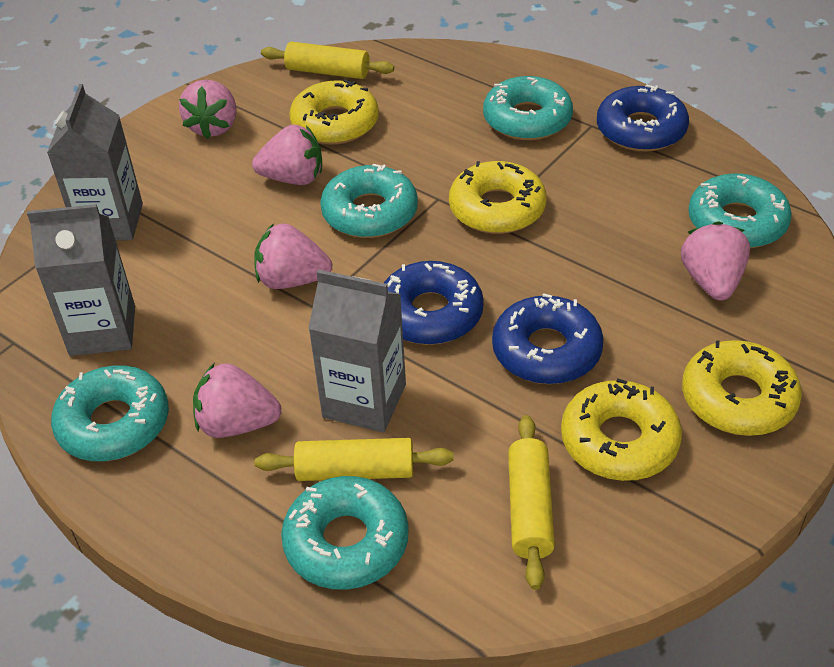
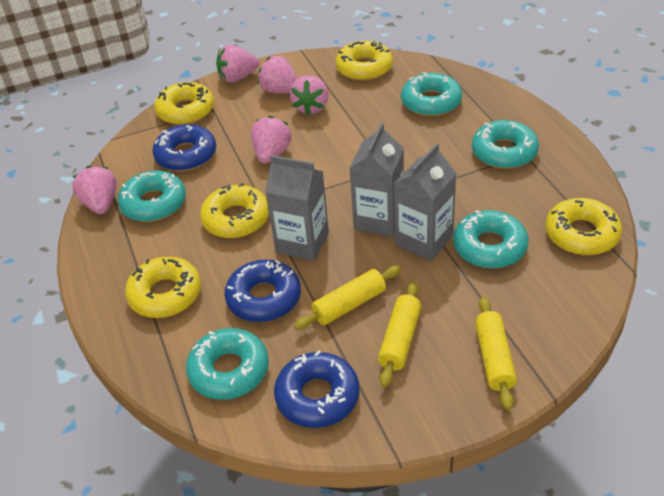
yellow donut: [289,80,379,145] [449,161,546,234] [561,379,682,481] [682,340,802,436] = 4 -> [125,257,201,318] [154,82,214,125] [200,183,269,238] [335,41,393,81] [545,198,622,255] = 5

